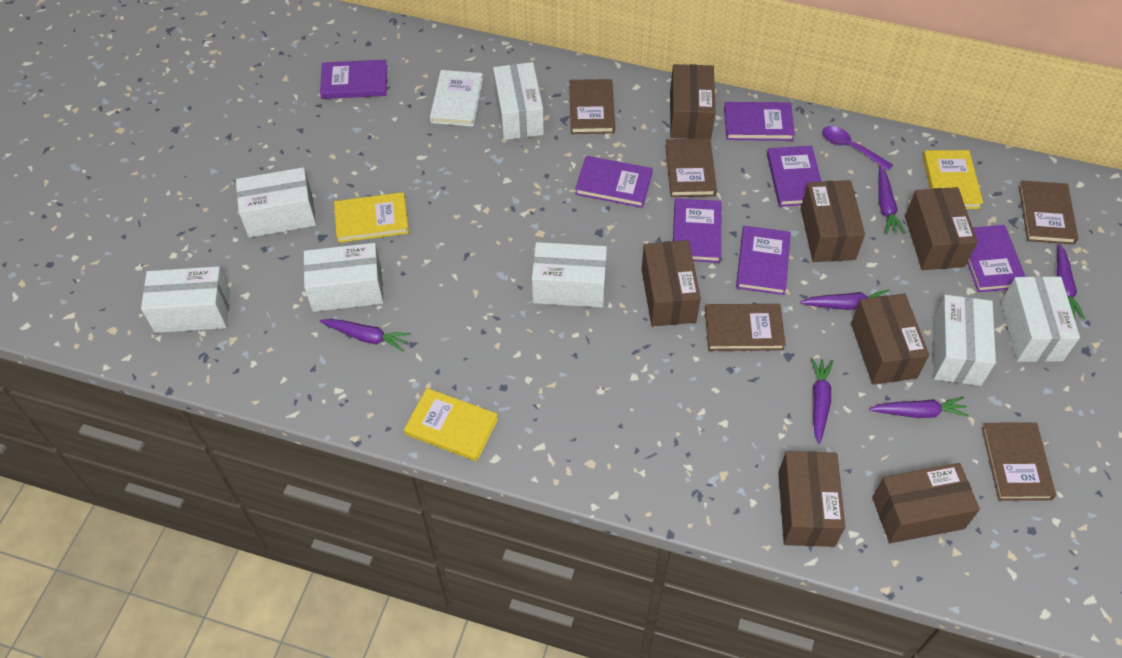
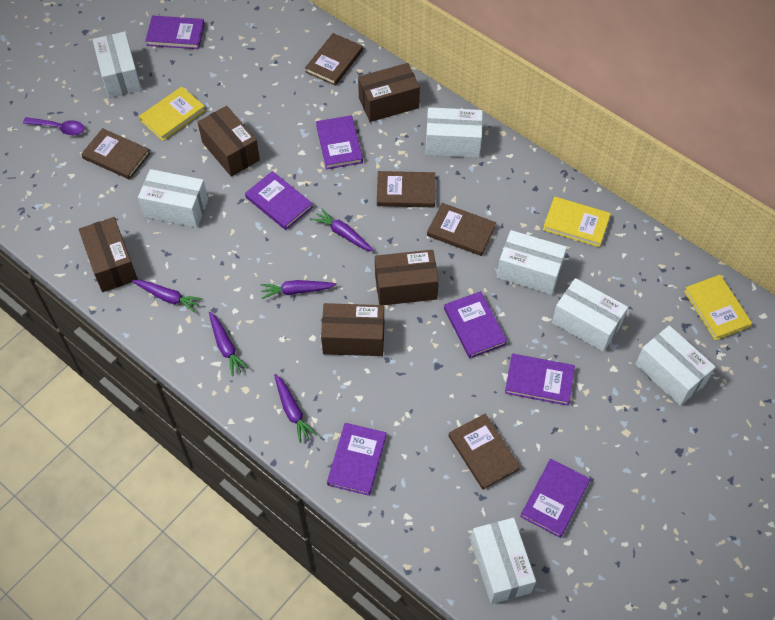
brown box: [642,240,701,327] [670,64,715,139] [778,451,845,547] [801,180,865,262] [851,293,929,385] [872,463,980,543] [905,187,977,270] = 7 -> [79,217,138,292] [198,106,260,177] [321,303,384,356] [358,63,420,122] [375,250,439,305] = 5
purple carrot: [320,319,410,351] [800,290,890,310] [811,358,833,444] [869,397,969,418] [879,166,906,235] [1057,244,1085,319] = 6 -> [132,280,203,313] [209,312,249,376] [261,280,336,299] [274,374,317,443] [312,208,374,252] = 5
white book: [430,70,483,126] = 1 -> none = 0

